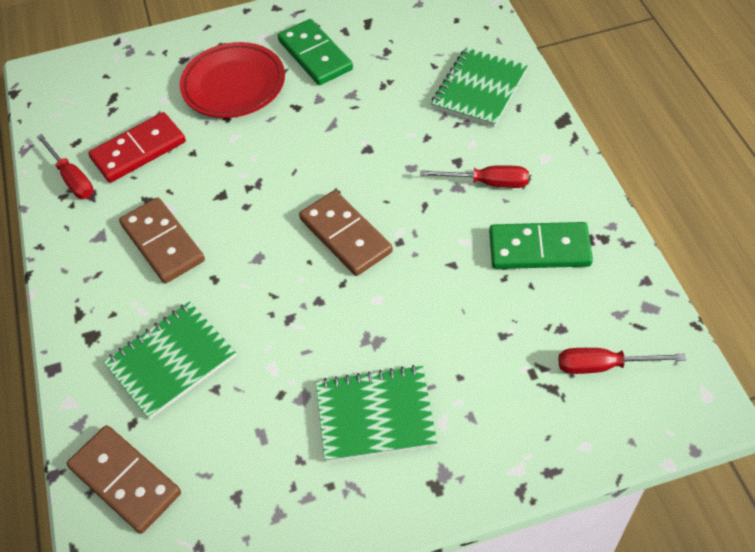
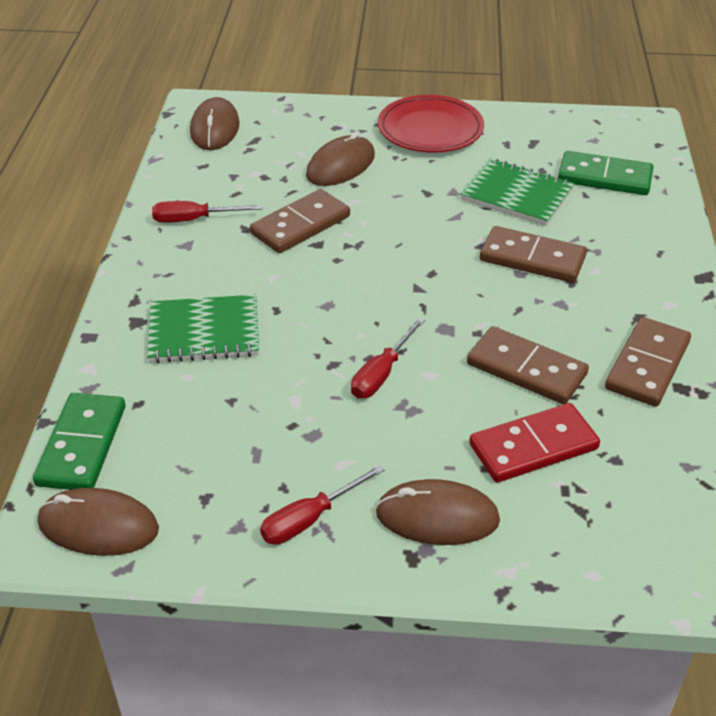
brown domino: [66,425,181,534] [119,197,205,284] [299,190,393,276] = 3 -> [250,189,350,253] [467,326,589,404] [480,226,587,283] [605,317,691,407] = 4
brown mouse: none = 0 -> [38,488,159,556] [190,97,240,150] [306,132,375,186] [376,479,500,545] = 4
green notebook: [104,302,236,419] [316,365,438,462] [431,47,528,127] = 3 -> [147,295,259,363] [460,159,574,226] = 2

